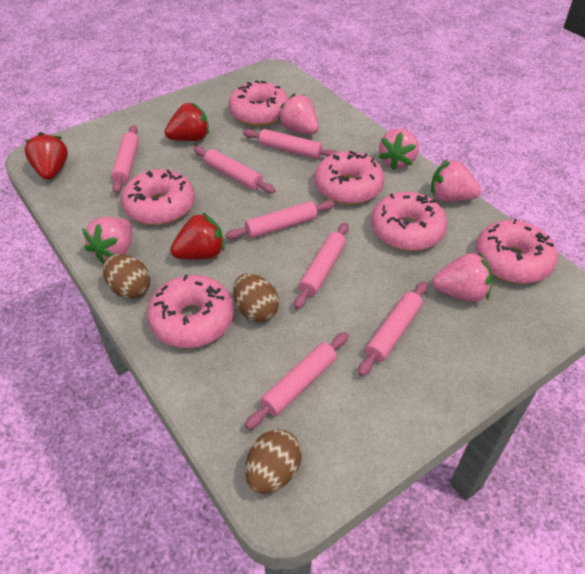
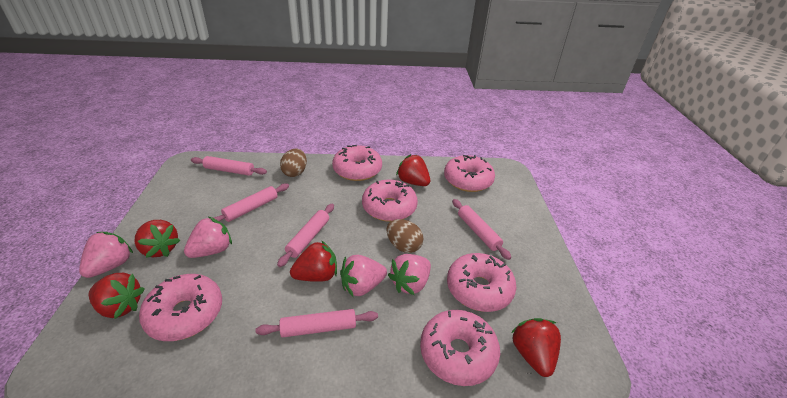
brown egg: [103,254,151,299] [233,273,279,322] [245,429,302,494] = 3 -> [280,149,307,177] [386,219,423,253] = 2
pink rolling pin: [111,125,139,193] [194,146,276,194] [225,200,335,240] [243,129,337,159] [245,332,349,430] [294,222,349,309] [358,281,428,376] = 7 -> [191,156,267,176] [213,183,289,222] [255,309,378,337] [277,204,334,267] [452,199,511,260] = 5
pink strawberry: [82,217,132,264] [278,93,319,134] [378,128,419,170] [431,159,481,202] [432,253,492,302] = 5 -> [79,232,133,278] [184,217,232,258] [340,255,387,296] [388,254,431,295] = 4
red strawberry: [25,132,68,180] [165,102,209,141] [170,212,225,260] = 3 -> [88,273,144,319] [134,220,180,258] [290,240,337,282] [396,154,430,186] [511,318,561,377] = 5

